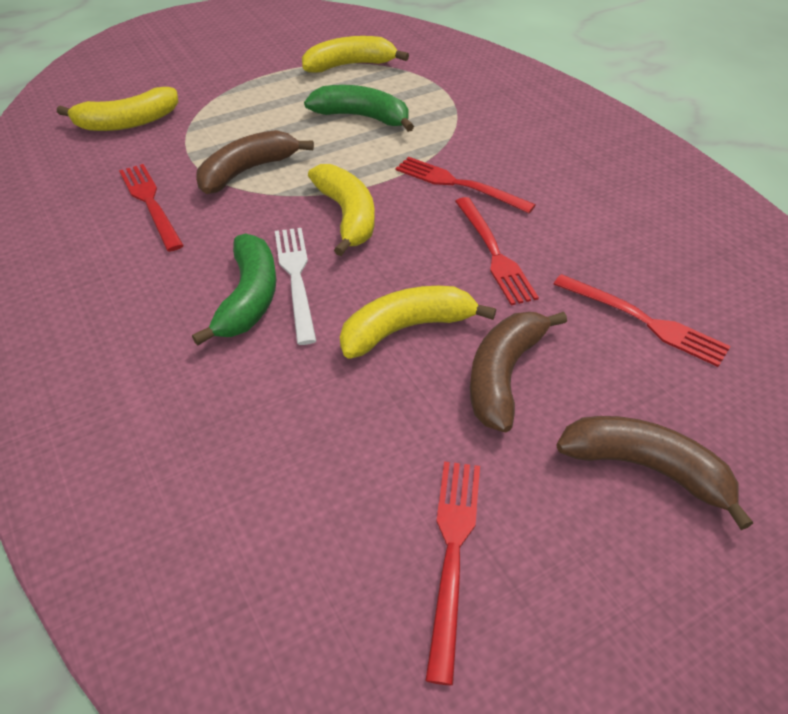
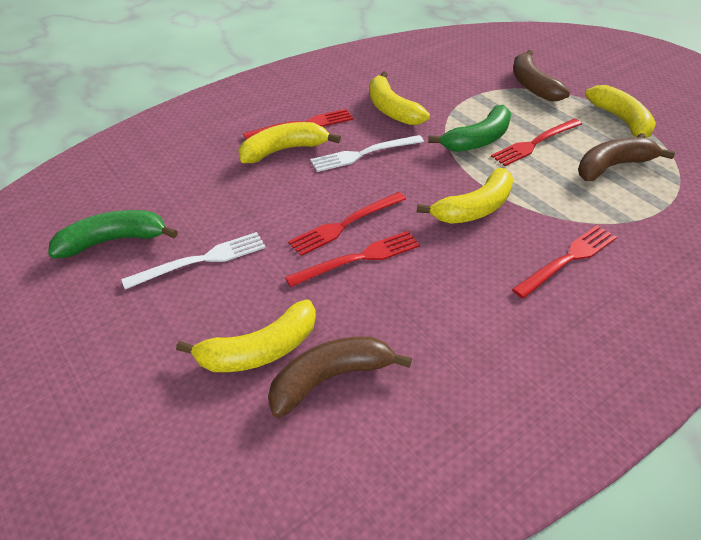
white fork: [275,228,316,345] = 1 -> [121,232,266,289] [310,135,424,172] = 2
yellow banana: [57,87,178,131] [302,36,409,73] [308,164,375,256] [340,286,496,359] = 4 -> [176,300,316,372] [238,122,341,163] [369,71,430,125] [417,168,514,224] [585,85,656,138] = 5

